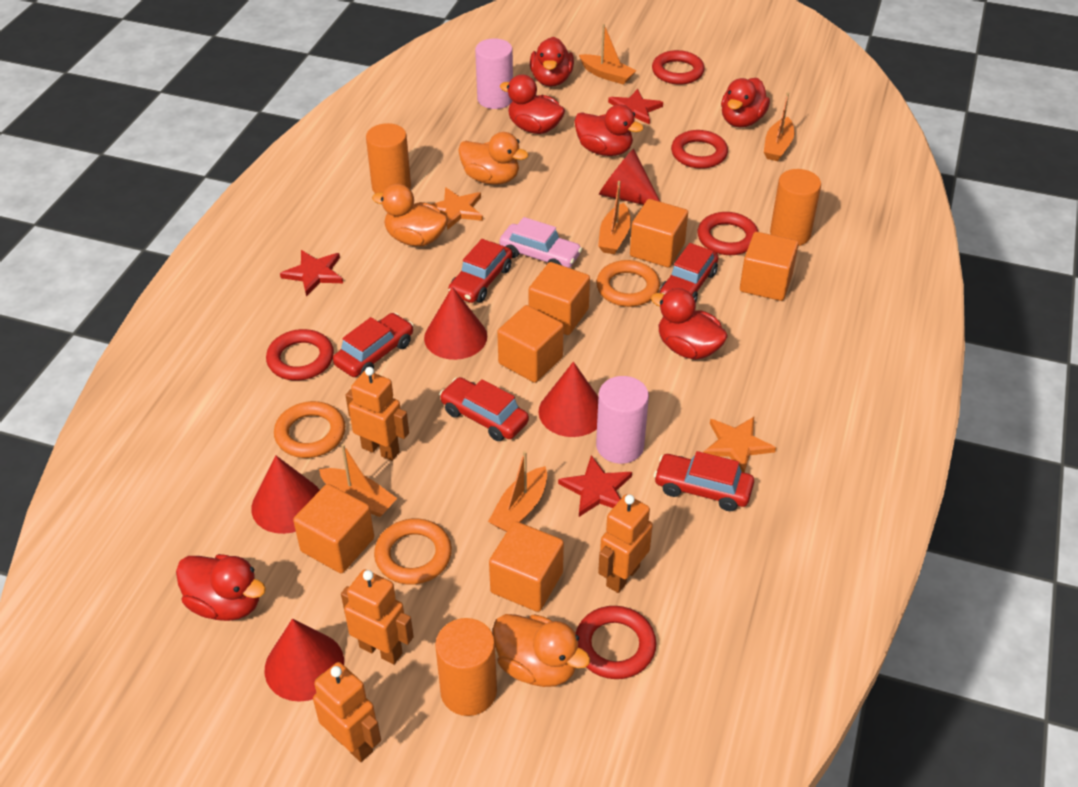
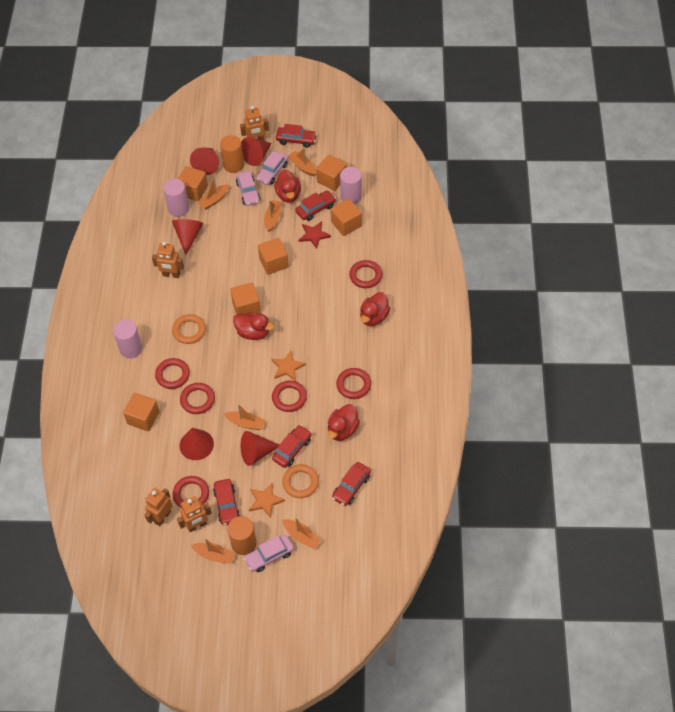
orange boat: [319,444,397,517] [488,451,547,532] [579,24,637,85] [598,181,631,254] [764,92,794,161] = 5 -> [191,538,235,564] [198,176,229,210] [224,404,266,430] [264,200,282,232] [282,517,321,549] [288,147,316,176] = 6
orange cylinder: [366,123,411,194] [435,618,497,716] [770,169,821,246] = 3 -> [220,135,244,173] [228,516,257,555] = 2
orange duck: [372,184,448,246] [458,132,529,185] [492,614,590,687] = 3 -> none = 0
orange ring: [274,401,345,458] [374,519,452,585] [596,260,660,307] = 3 -> [172,314,206,344] [282,464,319,498] = 2
pink car: [499,217,582,268] = 1 -> [236,171,260,206] [243,535,294,572] [256,151,288,185] = 3
pink cylinder: [475,38,513,109] [596,376,649,464] = 2 -> [113,320,142,358] [163,179,189,217] [340,167,362,204] = 3
red duck: [176,554,266,621] [500,74,565,134] [530,37,574,87] [574,104,644,156] [651,288,728,360] [721,78,770,127] = 6 -> [233,312,274,340] [274,170,301,203] [328,404,360,441] [360,292,390,326] = 4
red ring: [266,329,334,381] [575,606,656,679] [652,50,705,85] [671,130,728,169] [698,212,758,255] = 5 -> [155,358,190,389] [173,476,209,508] [180,383,215,414] [272,381,307,412] [336,368,371,399] [349,260,382,288] = 6
red star: [280,250,343,296] [558,455,632,517] [608,89,663,125] = 3 -> [299,221,331,249] = 1

